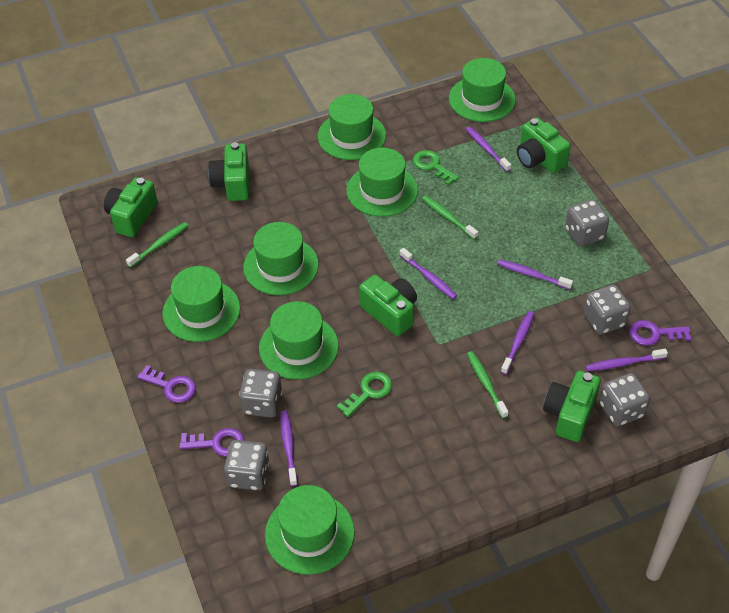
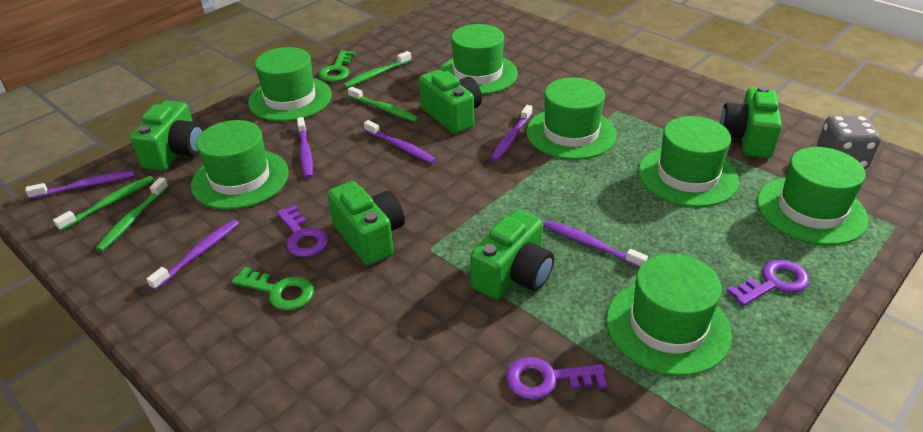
green toothbrush: [126,222,189,268] [422,195,478,239] [467,351,509,418] = 3 -> [53,176,154,231] [96,177,169,252] [343,51,411,88] [348,87,419,122] = 4
grey dice: [224,440,270,491] [239,369,282,418] [565,199,609,247] [584,285,631,335] [599,373,650,426] = 5 -> [817,115,881,169] = 1

